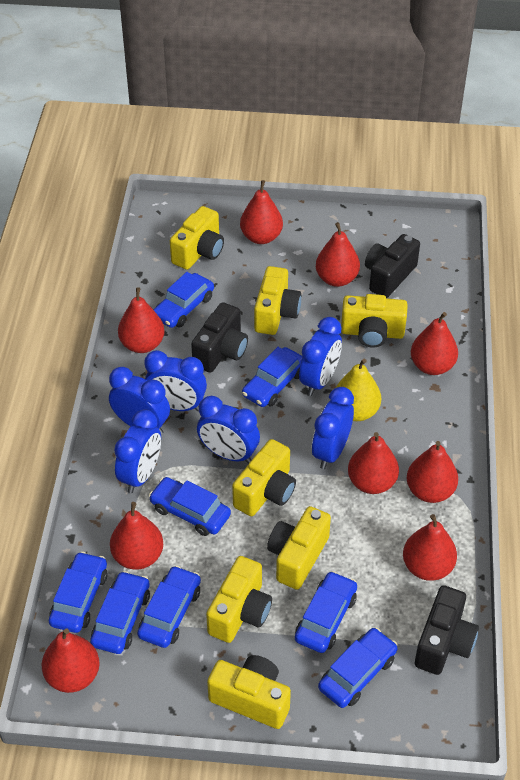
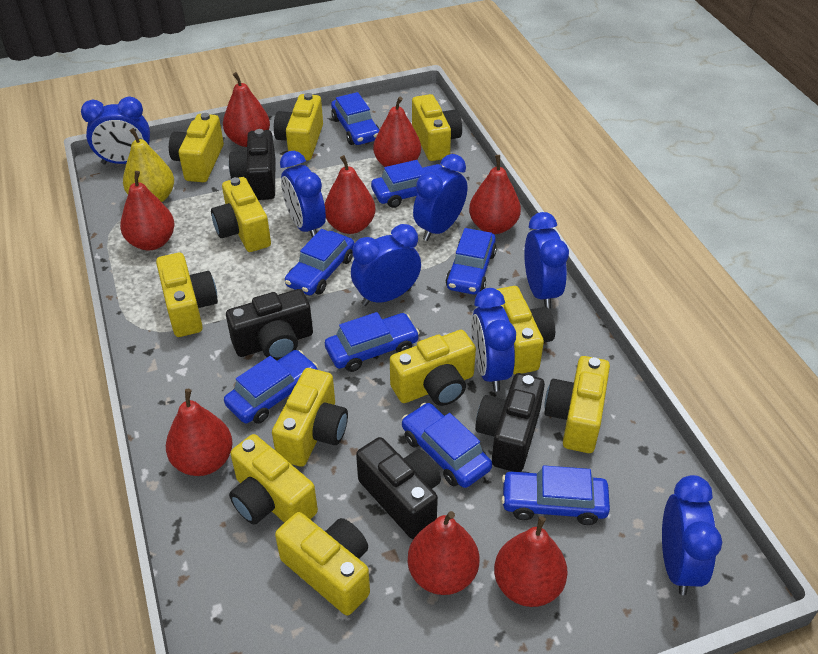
black camera: [191,302,248,373] [365,234,420,298] [415,585,479,675] = 3 -> [226,289,313,360] [229,129,275,200] [356,437,441,539] [475,373,545,472] = 4
blue clock: [109,367,170,434] [114,409,161,493] [144,350,207,411] [197,396,260,463] [299,317,342,396] [312,387,354,469] = 6 -> [81,97,150,164] [280,151,326,238] [351,224,421,306] [413,154,467,241] [471,288,516,391] [524,212,569,309] [662,475,722,595] = 7
red pear: [42,629,100,693] [110,502,163,570] [118,287,165,353] [240,180,283,244] [316,222,360,287] [348,432,399,494] [403,514,457,581] [407,441,458,503] [411,312,458,375] = 9 -> [120,171,175,250] [166,389,233,476] [223,72,270,147] [325,155,376,234] [373,97,421,167] [408,511,479,595] [469,155,521,234] [494,516,568,607] = 8
yellow camera: [170,206,224,270] [206,556,272,643] [207,655,291,729] [232,439,296,516] [254,266,301,335] [267,506,331,590] [341,294,408,347] = 7 -> [156,253,218,337] [169,113,224,182] [211,177,271,252] [229,434,318,525] [272,368,348,467] [274,93,323,161] [275,512,370,616] [390,330,476,406] [412,94,462,161] [496,286,555,374] [544,356,610,453] = 11

